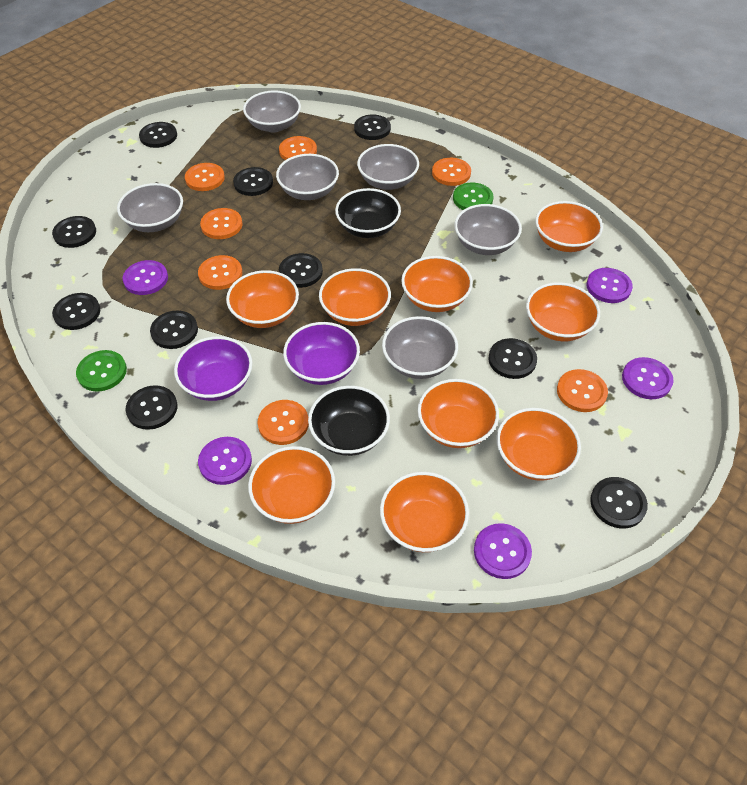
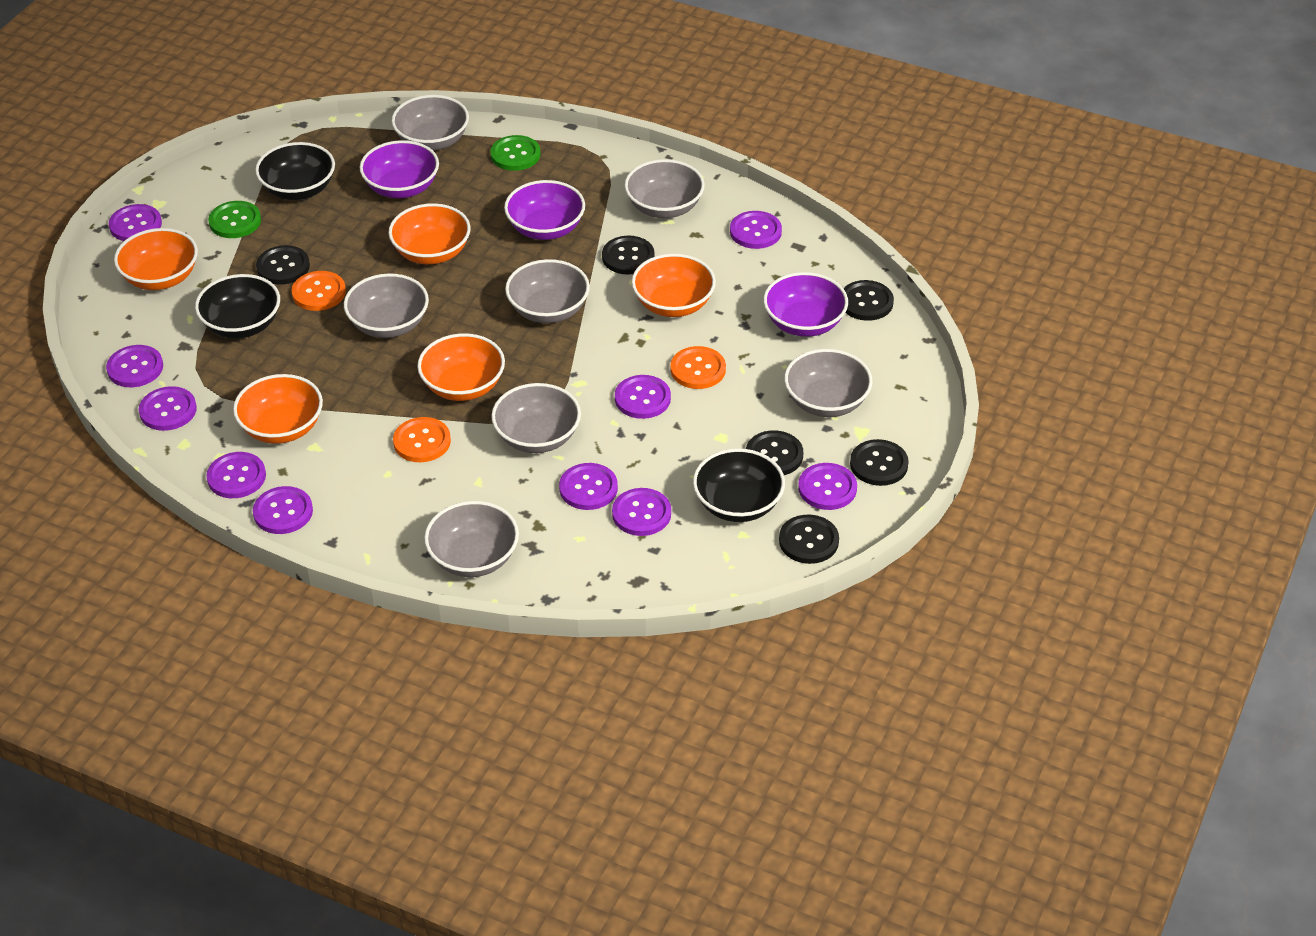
black bowl: [308,386,390,456] [335,188,401,238] = 2 -> [195,274,280,338] [255,142,335,200] [693,448,785,522] = 3
black button: [52,216,96,248] [52,293,100,330] [125,385,177,430] [139,122,177,148] [150,310,198,349] [233,167,273,196] [279,253,323,288] [354,115,391,140] [488,338,537,379] [590,477,648,528] = 10 -> [256,245,310,285] [602,236,655,275] [746,430,803,475] [779,515,839,564] [843,280,894,321] [850,439,909,486] = 6
grey bowl: [117,183,183,232] [243,90,301,133] [276,154,339,200] [357,144,419,190] [382,316,458,379] [454,204,522,255] = 6 -> [344,273,429,338] [391,95,469,151] [424,501,519,577] [491,383,581,453] [505,259,590,323] [624,159,705,218] [784,349,872,417] = 7
orange bowl: [226,270,299,328] [248,446,335,524] [319,268,391,326] [380,472,469,552] [401,256,473,312] [418,379,499,448] [496,408,581,481] [526,282,600,341] [535,201,603,252] = 9 -> [114,228,198,290] [233,374,323,444] [388,203,471,264] [417,333,505,401] [632,254,716,317] = 5
orange button: [185,163,225,191] [198,255,242,290] [200,208,243,239] [258,400,309,445] [279,136,317,160] [432,158,471,186] [557,369,608,412] = 7 -> [292,271,346,311] [393,417,451,462] [670,346,726,389] = 3
purple bowl: [174,336,252,401] [283,322,360,385] = 2 -> [360,140,439,198] [504,180,585,240] [763,272,848,337] = 3
purple button: [123,260,168,295] [198,437,252,485] [474,523,532,579] [586,268,633,303] [622,357,674,399] = 5 -> [106,345,163,387] [109,204,162,241] [139,386,197,431] [206,452,266,498] [253,486,313,534] [559,463,618,510] [612,488,671,536] [615,375,671,419] [730,211,782,249] [798,463,857,510] = 10

